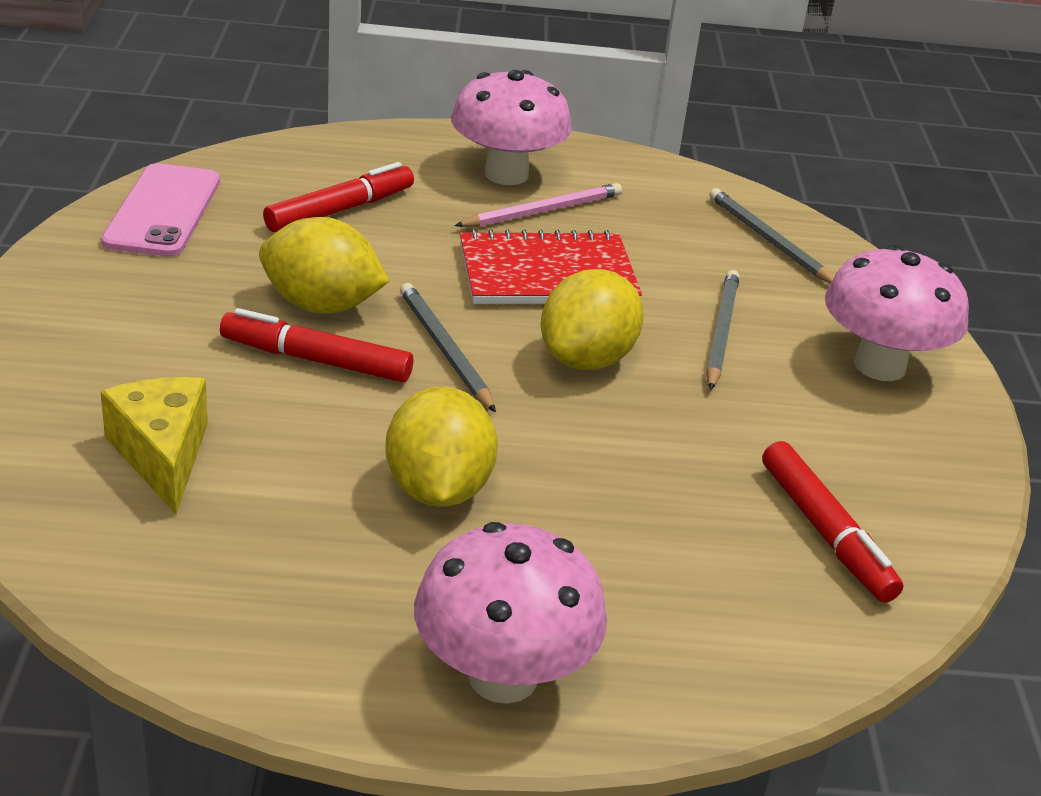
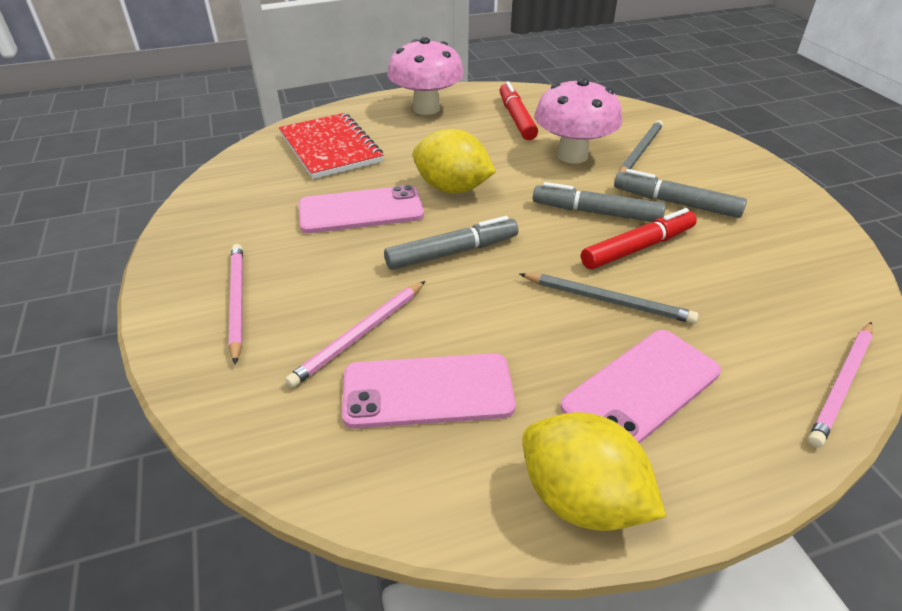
grey marker: none = 0 -> [384,216,518,270] [533,182,666,222] [614,169,747,218] = 3
grey pencil: [400,283,496,412] [707,270,739,390] [709,188,834,283] = 3 -> [520,273,699,324] [619,120,663,173] = 2
pink mushroom: [414,522,607,704] [451,70,572,185] [825,245,969,381] = 3 -> [387,37,464,115] [535,78,622,164] = 2
pink pencil: [454,183,622,227] = 1 -> [229,244,243,365] [285,281,425,388] [808,322,873,448] = 3
pink phone: [101,163,220,257] = 1 -> [299,185,424,233] [342,353,516,429] [560,330,721,444] = 3
red marker: [220,308,413,382] [263,162,414,232] [762,441,903,603] = 3 -> [499,81,538,140] [581,208,697,269] = 2
yellow cheese: [100,377,208,514] = 1 -> none = 0
yellow lemon: [259,217,390,314] [385,386,498,507] [540,269,644,370] = 3 -> [413,129,496,193] [522,412,666,531] = 2

